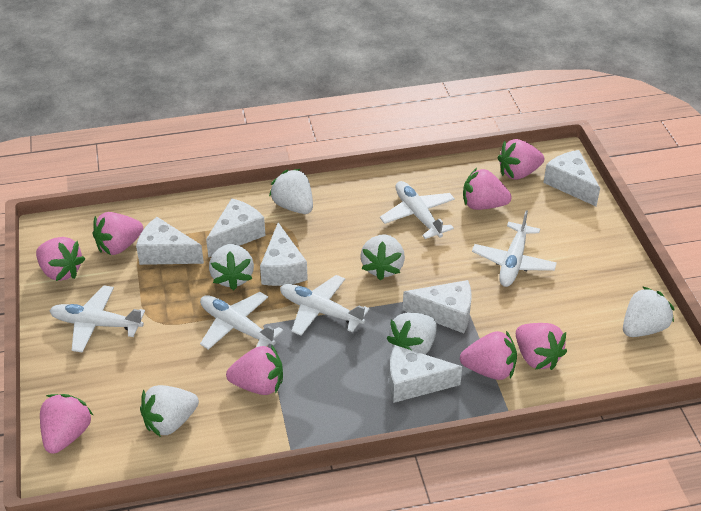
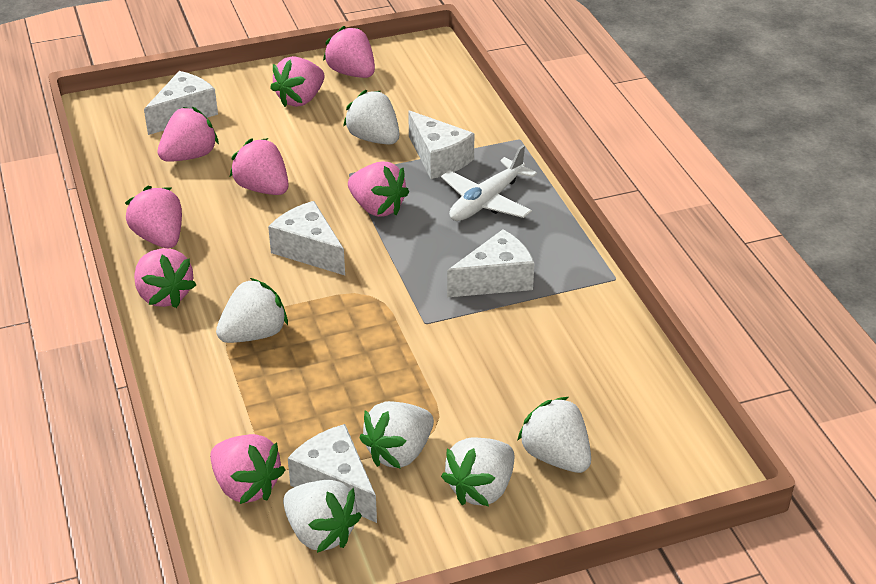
white cheese: [136,217,204,265] [206,198,266,258] [260,222,308,286] [389,345,462,403] [403,280,472,333] [543,150,600,206] = 6 -> [144,71,218,135] [268,201,345,275] [288,424,377,523] [408,110,475,179] [447,229,534,297] = 5
white plane: [49,285,145,353] [200,292,283,350] [280,275,370,336] [380,181,455,239] [472,210,557,287] = 5 -> [441,145,537,221] = 1

